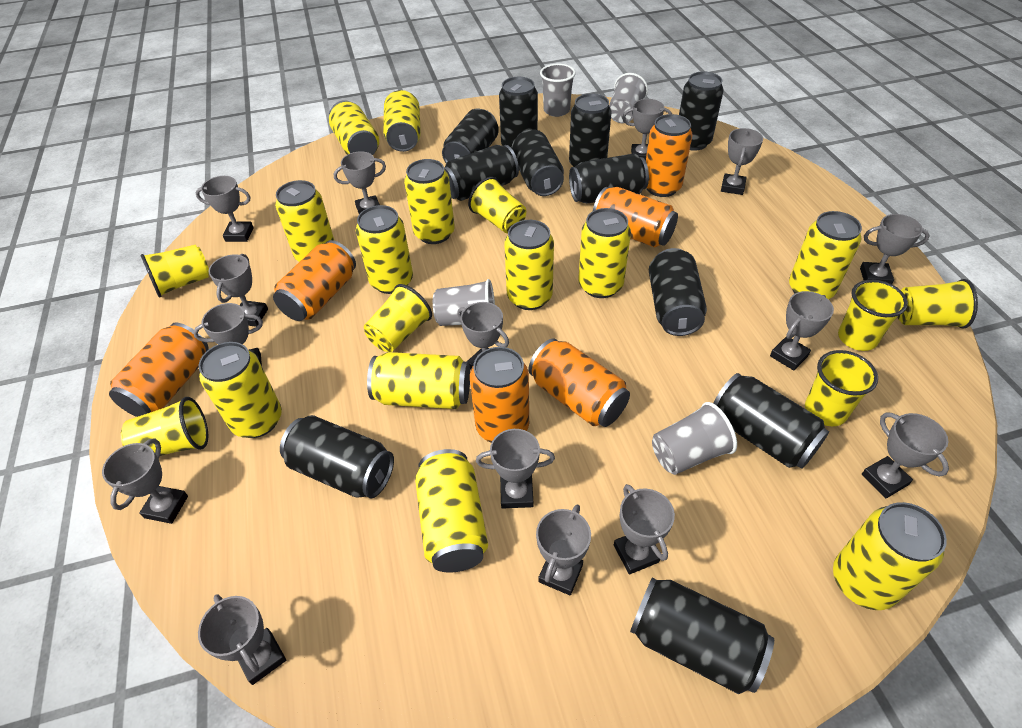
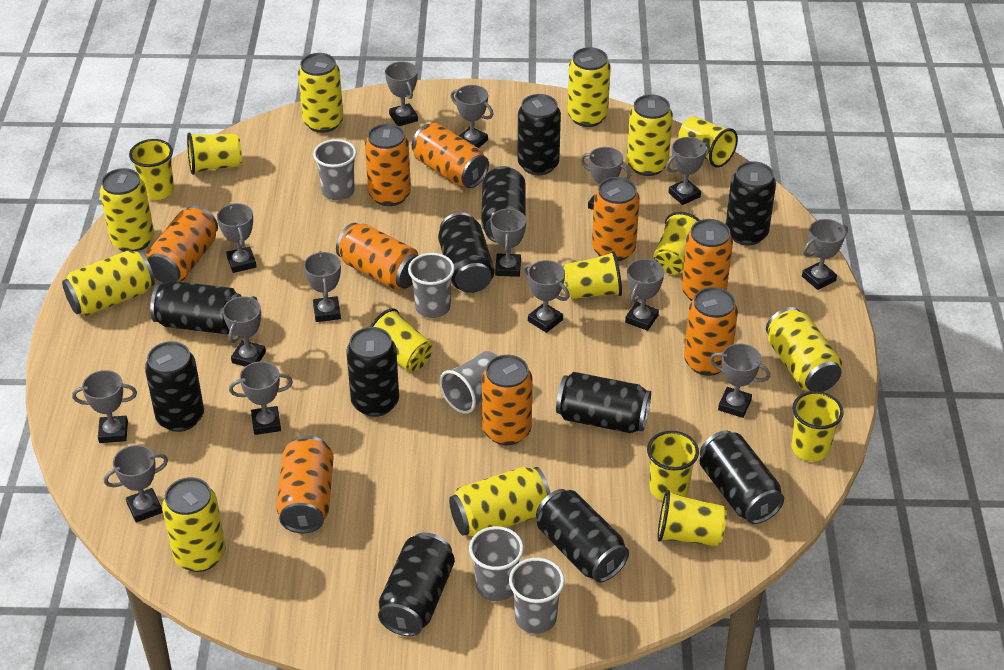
grey cup: [433,279,495,326] [540,63,576,117] [609,73,648,123] [652,402,737,475] = 4 -> [313,139,357,200] [408,253,455,318] [439,351,497,414] [469,526,524,601] [509,558,565,634] = 5
orange can: [109,323,209,417] [273,240,356,321] [470,347,529,443] [529,339,630,427] [593,187,678,248] [646,114,693,197] = 6 -> [146,206,218,283] [276,436,334,533] [336,223,418,290] [365,124,411,206] [412,123,489,188] [482,355,533,445] [592,177,640,261] [681,219,733,301] [684,287,738,376] = 9
yellow can: [198,342,282,438] [275,180,335,262] [329,100,379,155] [356,205,413,294] [367,352,470,409] [383,90,421,152] [404,159,455,244] [415,449,488,573] [504,220,554,310] [578,208,631,298] [789,211,862,299] [833,502,947,610] = 12 -> [62,250,155,316] [100,168,154,252] [162,477,226,572] [298,53,343,133] [449,467,550,538] [568,47,611,127] [627,94,673,176] [766,307,842,392] = 8
yellow cup: [121,397,208,456] [141,245,209,298] [364,284,432,352] [468,177,526,233] [805,350,878,426] [838,280,908,351] [897,279,978,328] = 7 -> [129,139,174,200] [187,133,242,175] [370,308,432,372] [563,251,622,299] [647,431,699,501] [653,212,700,275] [657,490,727,546] [678,116,738,168] [791,391,844,461] = 9

